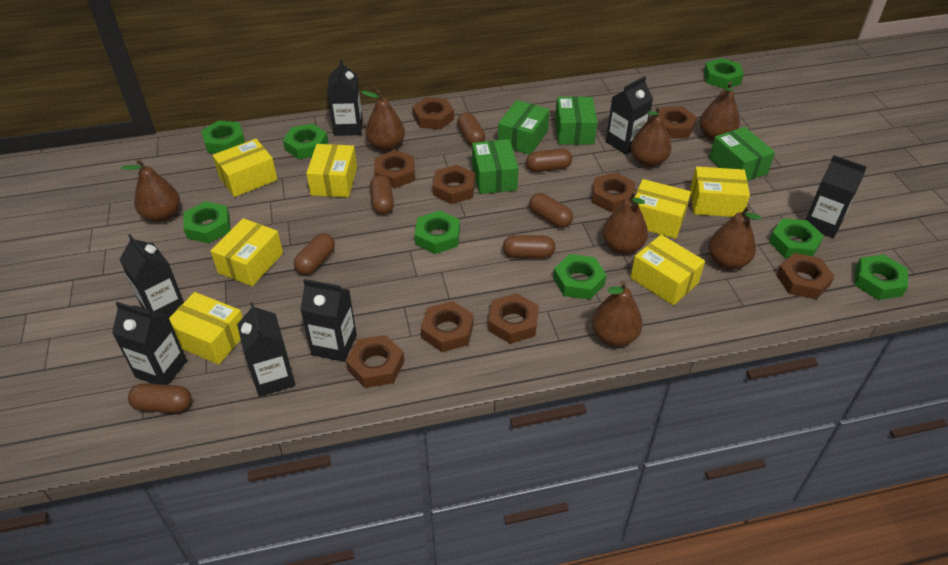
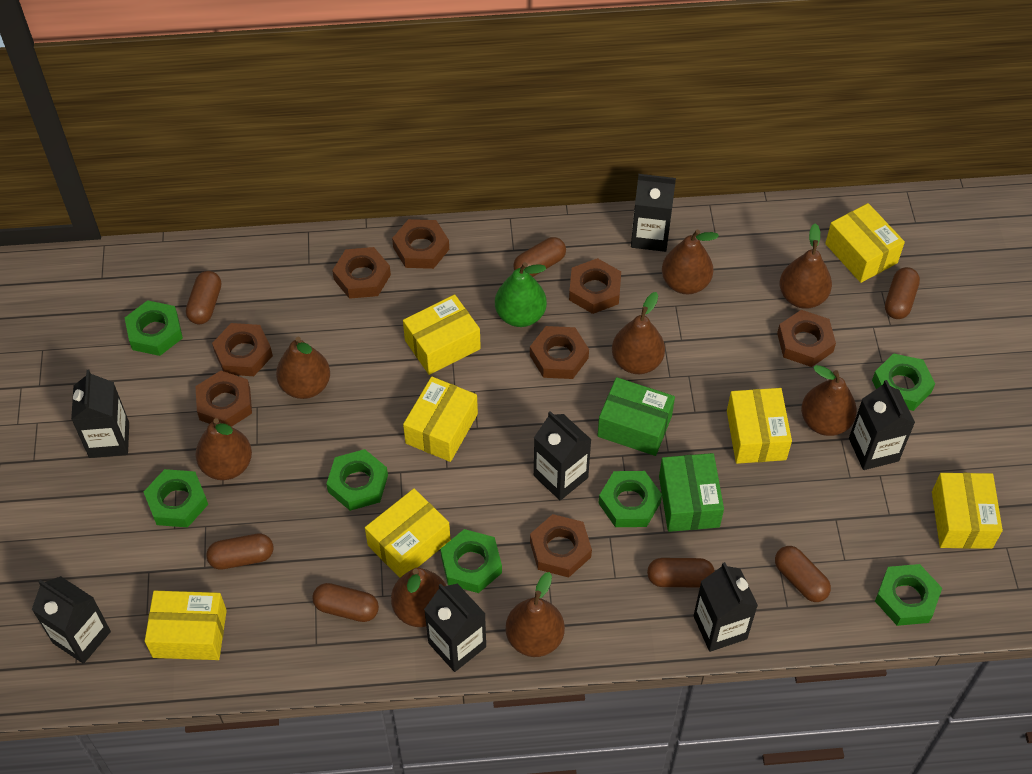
brown nut: [346,335,404,388] [374,150,415,189] [412,97,454,130] [421,301,474,352] [432,165,475,204] [488,293,539,344] [592,172,635,212] [659,107,697,139] [776,253,835,299] = 9 -> [195,371,252,427] [212,323,273,376] [332,247,391,299] [392,219,449,269] [530,326,589,379] [530,514,592,578] [569,258,621,314] [777,310,836,367] = 8
brown pear: [121,159,180,222] [361,89,405,151] [592,281,643,347] [602,191,648,254] [630,106,672,167] [699,82,740,141] [708,206,762,270] = 7 -> [195,418,252,480] [276,337,330,399] [391,568,447,627] [506,572,565,657] [612,292,665,374] [662,230,719,294] [779,223,832,309] [801,365,857,436] = 8
green box: [472,139,518,194] [498,100,550,154] [555,96,597,145] [709,127,775,181] = 4 -> [597,377,675,456] [659,453,724,532] = 2
green nut: [183,201,230,243] [201,120,245,154] [283,124,328,159] [414,211,460,254] [553,254,607,300] [704,58,744,89] [769,218,824,258] [854,255,908,300] = 8 -> [125,300,183,356] [144,469,208,527] [326,449,388,511] [440,529,502,593] [598,471,662,527] [872,353,935,411] [875,564,942,626] = 7
green pear: none = 0 -> [495,262,547,327] = 1

